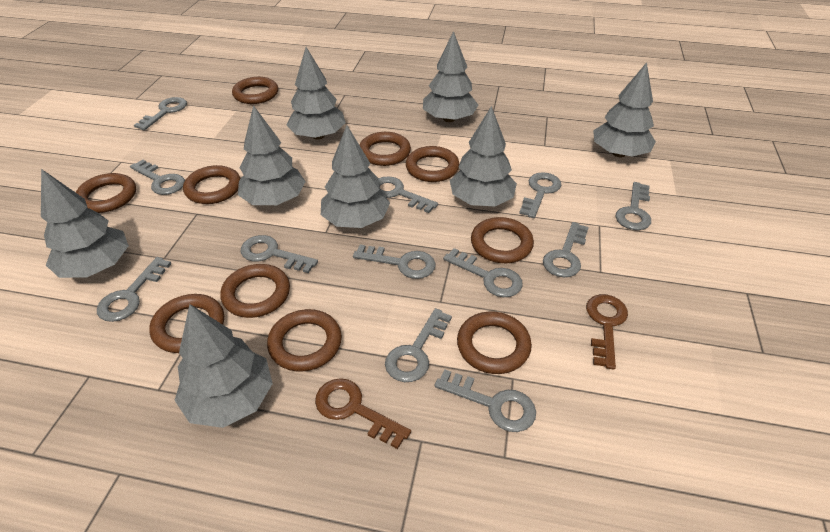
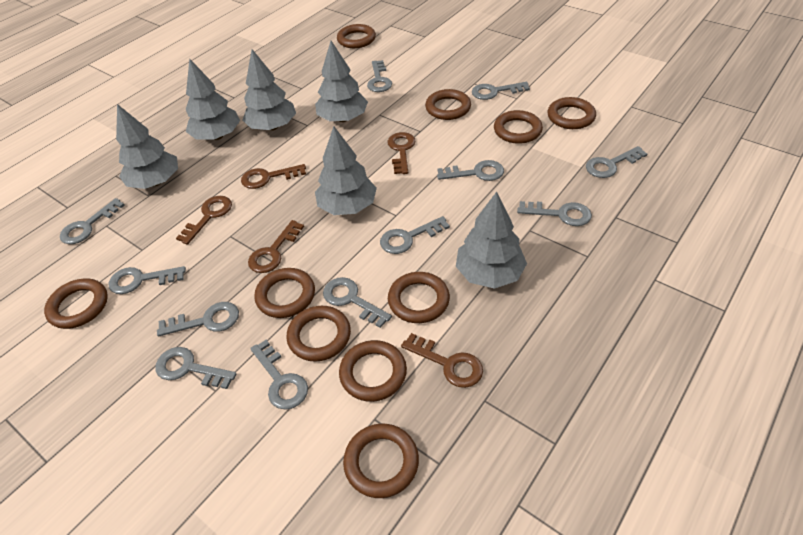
brown key: [315,378,411,449] [586,294,628,370] = 2 -> [176,196,232,245] [241,164,306,189] [248,220,304,273] [387,132,416,174] [401,333,483,388] = 5
grey tree: [41,169,129,278] [174,304,273,428] [238,105,306,205] [287,47,346,139] [321,125,390,228] [423,31,478,122] [450,106,517,207] [593,62,656,157] = 8 -> [116,104,178,189] [186,58,240,140] [242,49,296,130] [315,41,368,122] [315,126,377,215] [456,192,527,289] = 6

